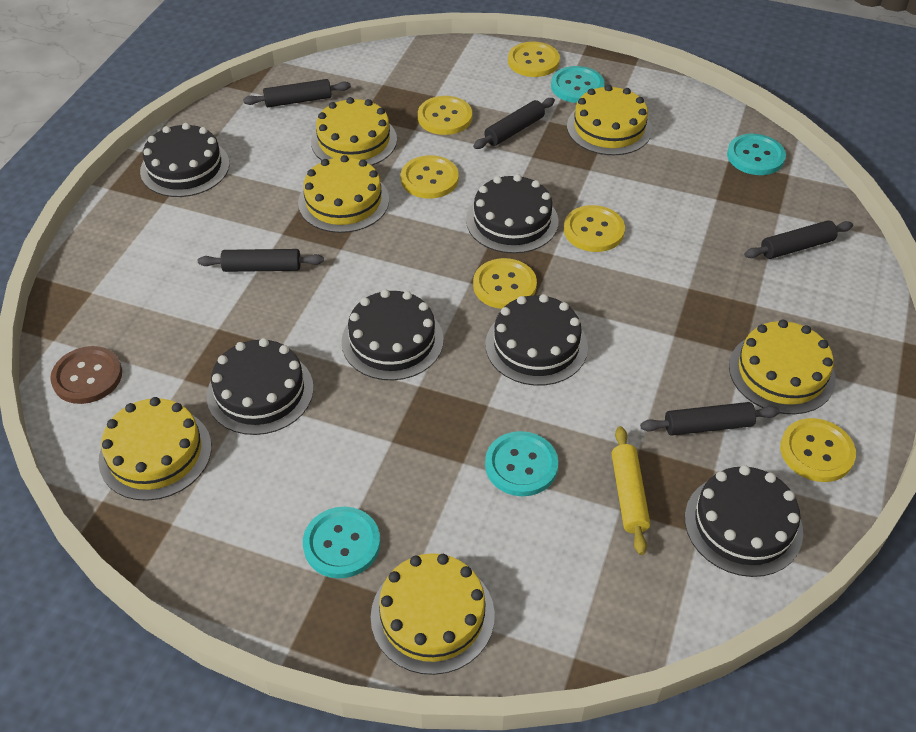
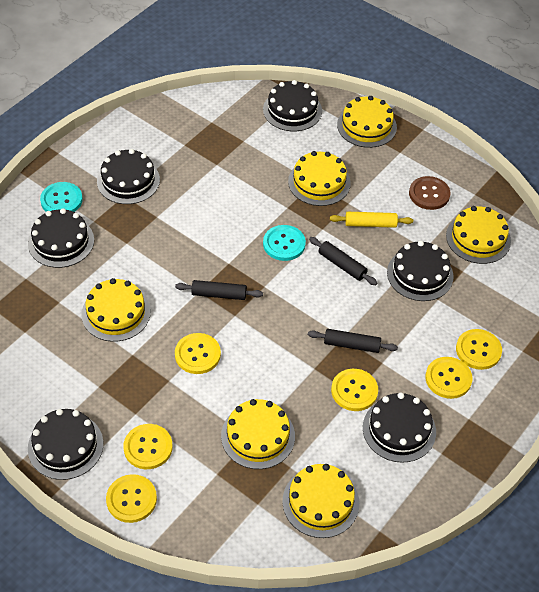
black rolling pin: [198,249,324,272] [243,79,351,107] [473,98,555,149] [640,402,780,435] [744,220,853,259] = 5 -> [175,280,263,300] [308,329,398,353] [309,237,377,285] = 3
turquoise button: [303,507,380,578] [485,431,558,496] [551,66,605,103] [727,134,786,175] = 4 -> [40,182,83,212] [263,225,306,261] = 2

